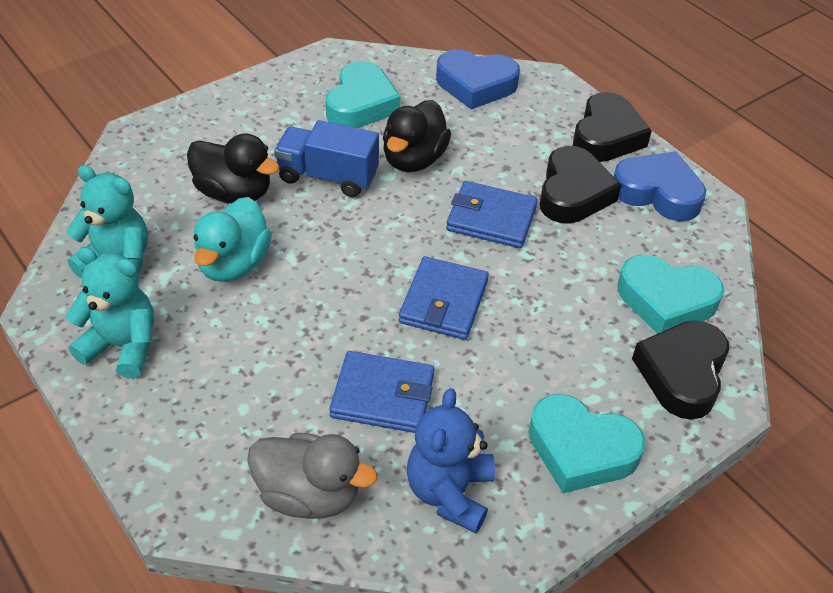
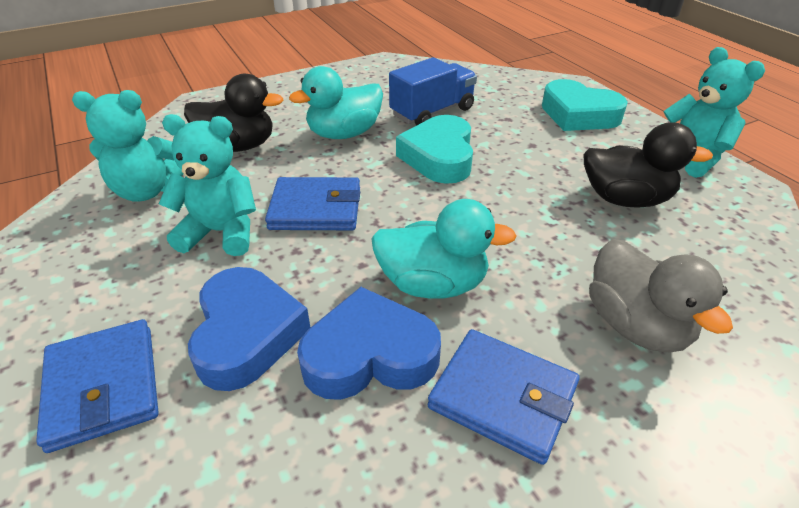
black heart: [540,146,621,224] [573,92,652,162] [632,320,729,420] = 3 -> none = 0
blue teddy bear: [407,388,495,533] = 1 -> none = 0
turquoise duck: [193,197,272,282] = 1 -> [289,66,383,139] [371,199,517,299] = 2
turquoise heart: [325,61,401,128] [528,394,645,493] [617,255,724,334] = 3 -> [396,115,473,184] [542,79,628,131] = 2
turquoise teddy bear: [66,165,148,278] [66,247,154,379] = 2 -> [72,90,183,202] [159,114,256,256] [663,47,765,178] = 3

